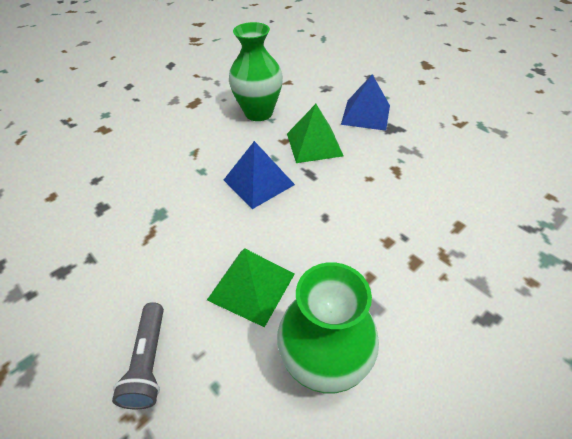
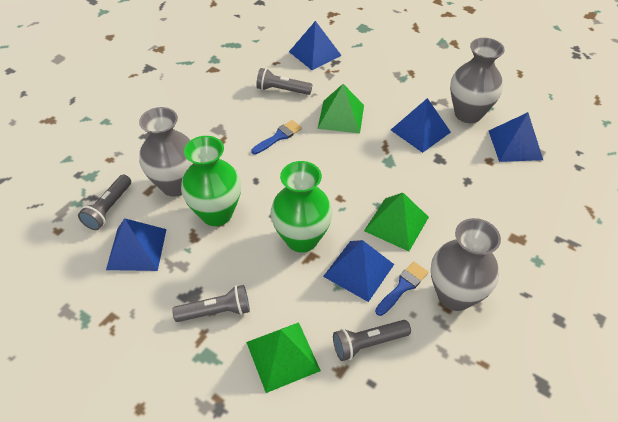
blue brush: none = 0 -> [251,120,302,154] [375,262,428,316] = 2
blue pyramid: [224,141,295,209] [341,74,390,131] = 2 -> [106,218,167,271] [289,21,342,70] [323,240,394,302] [391,98,451,153] [489,112,543,162] = 5
green pyramid: [207,248,295,327] [287,104,343,163] = 2 -> [246,322,321,393] [318,84,364,133] [364,193,429,251] = 3
grey flashlight: [112,302,164,409] = 1 -> [78,175,131,230] [172,285,250,322] [256,68,312,95] [333,320,411,361] = 4
grey vase: none = 0 -> [139,107,193,197] [431,218,501,311] [450,38,505,123] = 3

